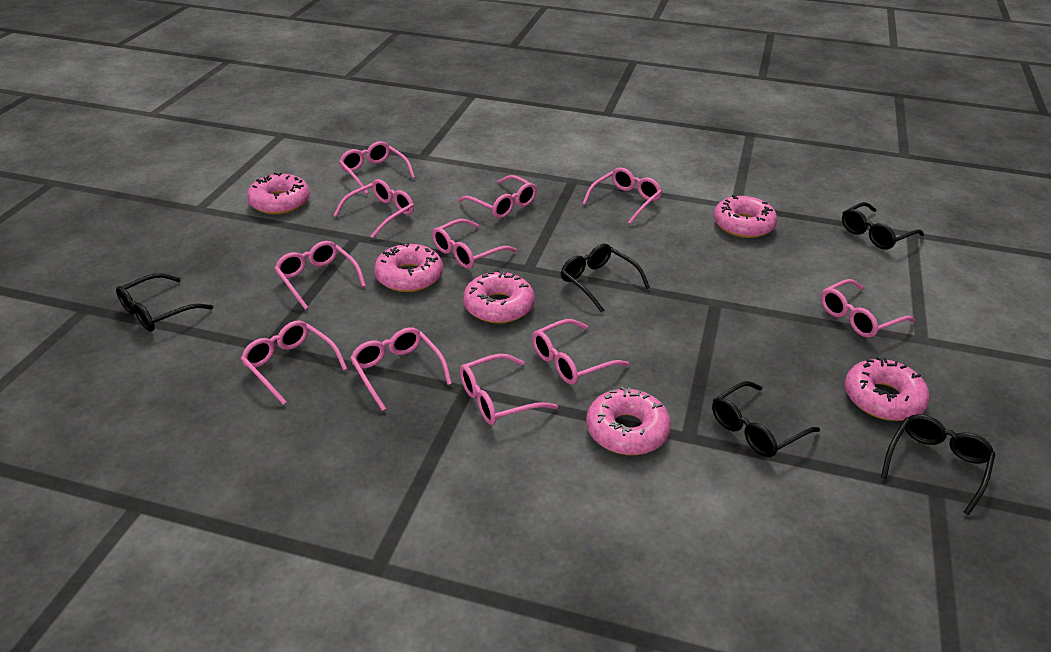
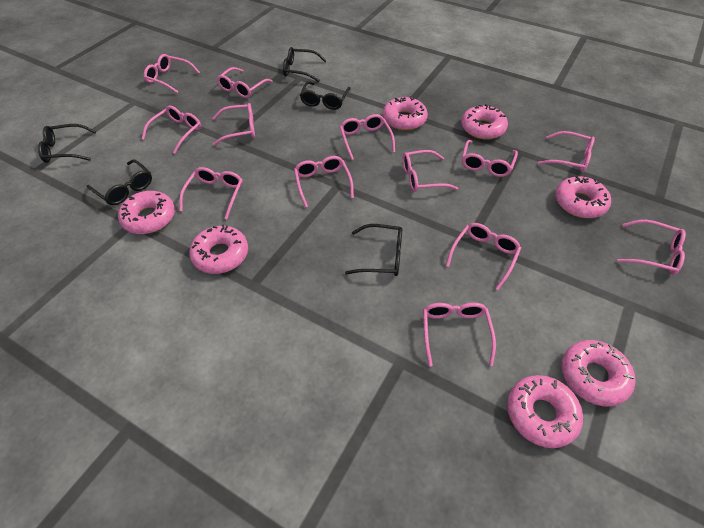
pink donut: [247,173,310,214] [374,243,443,292] [463,270,535,323] [586,387,671,455] [713,195,777,238] [845,357,930,421] = 6 -> [118,191,175,234] [189,225,248,274] [383,96,428,130] [461,104,508,140] [507,375,583,448] [555,176,611,218] [561,340,636,407] = 7
pink glasses: [241,320,347,405] [274,241,366,310] [333,179,414,238] [339,141,415,194] [350,327,452,411] [432,219,517,269] [458,175,537,218] [460,354,558,425] [532,319,629,385] [583,168,662,224] [821,279,915,338] = 11 -> [142,106,201,154] [144,54,200,93] [179,167,243,219] [212,103,255,146] [217,67,273,98] [294,156,354,208] [340,114,395,160] [403,150,458,192] [423,303,496,366] [446,223,521,290] [462,140,518,177] [538,131,595,173] [617,220,686,275] = 13

